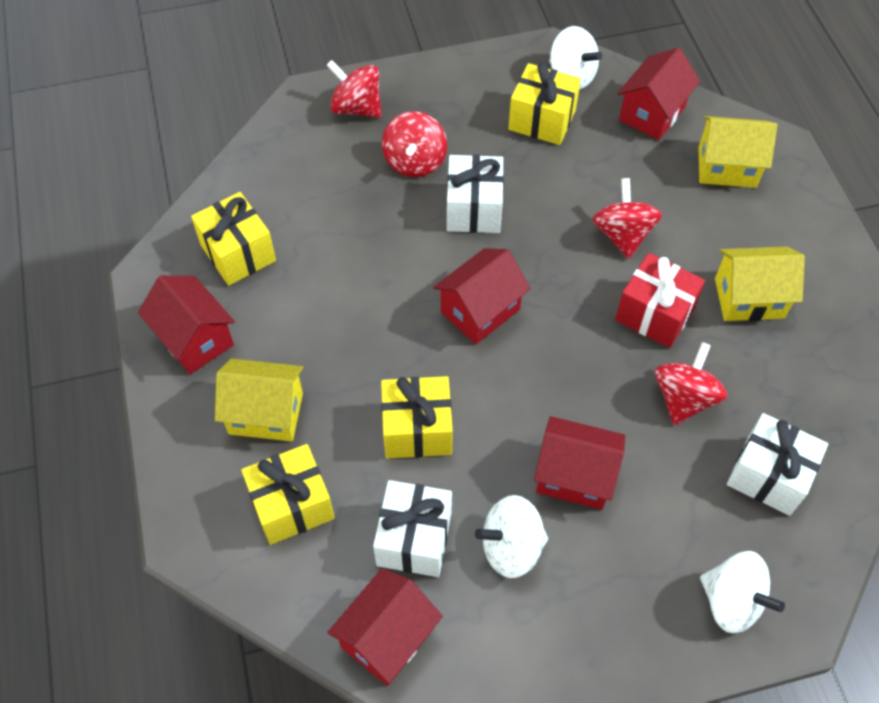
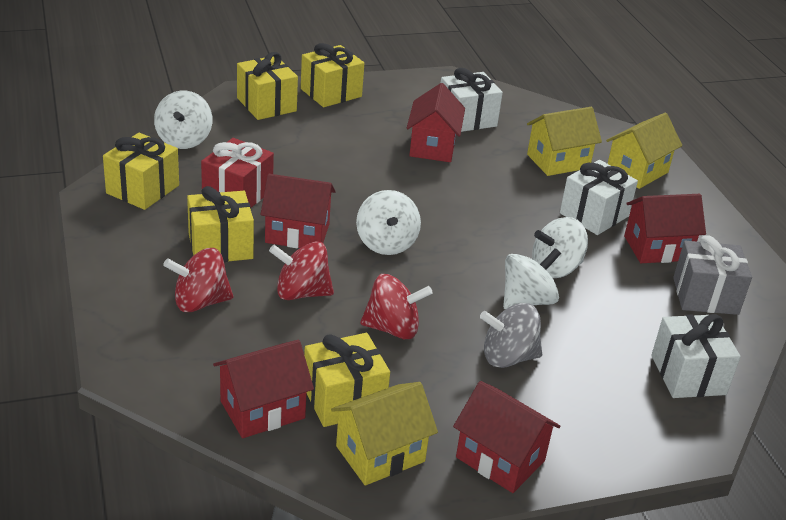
grey gift: none = 0 -> [673,235,752,315] = 1
grey spinning top: none = 0 -> [480,303,542,368] = 1
red spinning top: [327,60,382,118] [382,111,447,177] [592,178,662,259] [655,342,728,425] = 4 -> [163,248,233,312] [269,242,334,300] [360,274,433,339] = 3
white spinning top: [475,495,548,578] [549,26,602,90] [700,551,785,633] = 3 -> [154,91,213,149] [356,190,421,255] [503,248,561,309] [532,217,588,278] = 4
yellow gift: [191,192,276,286] [241,444,335,545] [381,376,453,459] [508,62,581,145] = 4 -> [103,133,179,210] [187,186,254,262] [237,52,298,120] [301,43,364,107] [304,333,390,427] = 5

